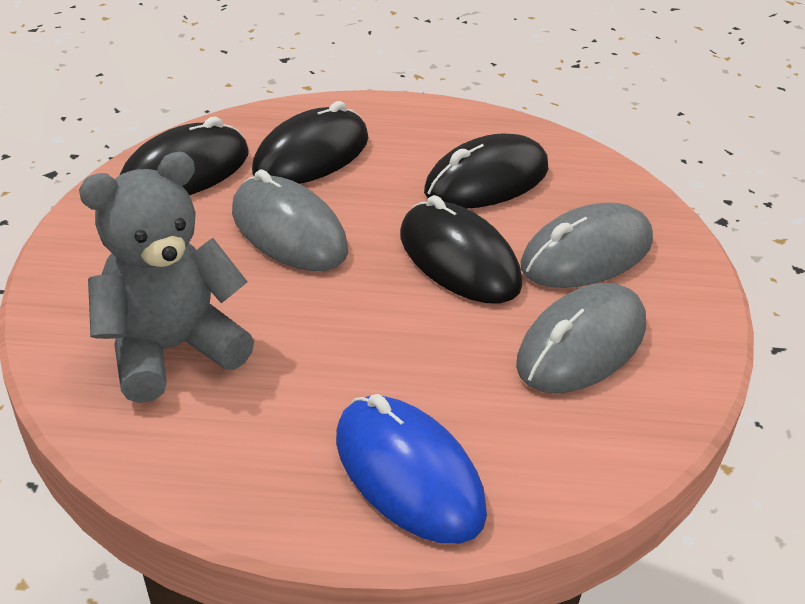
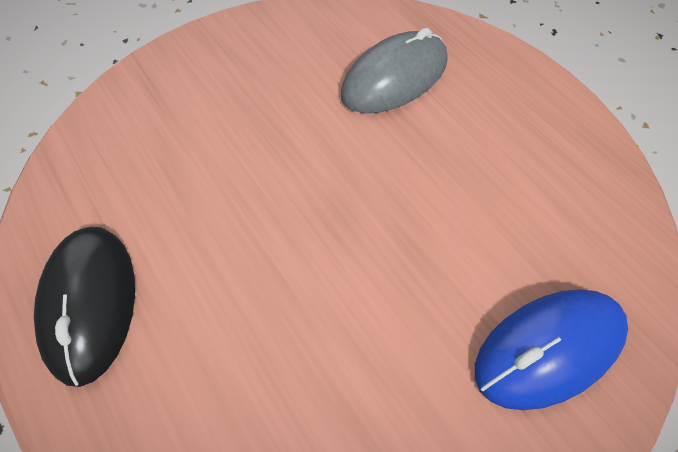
black mouse: [120,117,248,195] [252,101,369,184] [400,195,522,304] [424,133,549,209] = 4 -> [34,227,135,387] = 1
grey mouse: [232,169,348,271] [516,283,646,393] [521,203,653,288] = 3 -> [341,28,447,113] = 1
grey teddy bear: [79,152,254,403] = 1 -> none = 0

